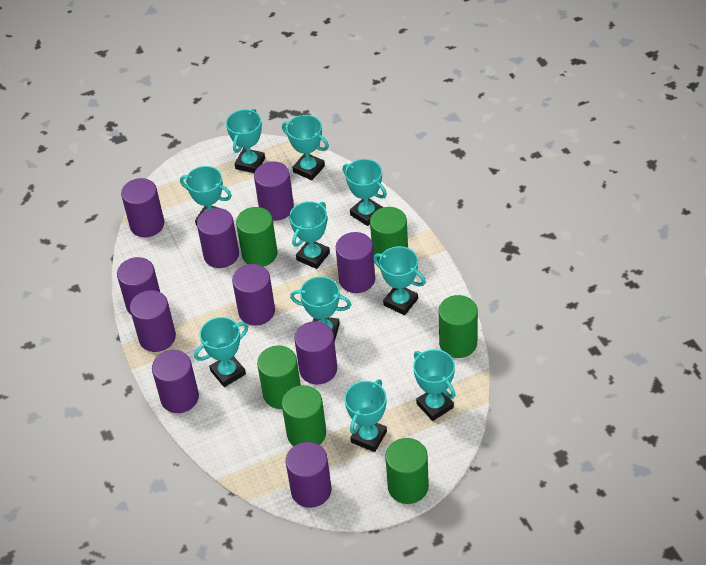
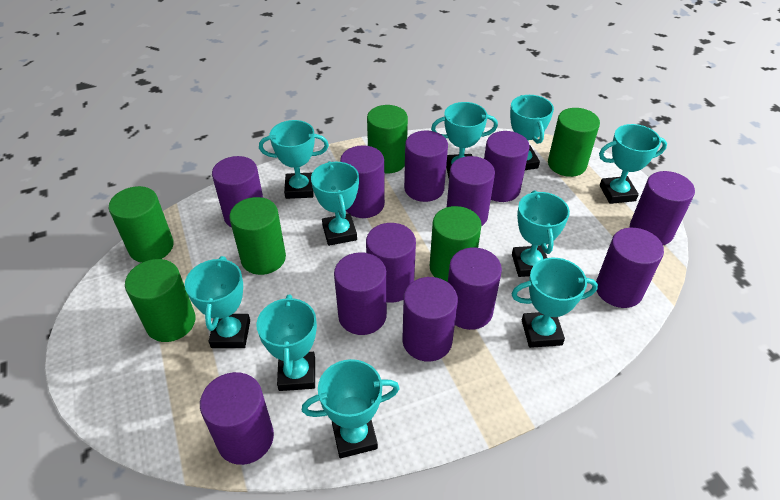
purple cylinder: [117,257,160,314] [121,178,164,237] [130,290,176,352] [152,350,199,413] [197,208,239,268] [232,264,275,326] [254,161,294,221] [286,442,332,508] [295,321,337,385] [336,232,375,293] = 10 -> [200,372,274,465] [212,156,263,228] [334,252,387,335] [340,145,385,218] [366,223,416,303] [402,277,458,362] [404,130,448,202] [447,156,495,226] [448,248,502,330] [484,131,530,202] [596,228,664,308] [630,171,695,245] = 12

